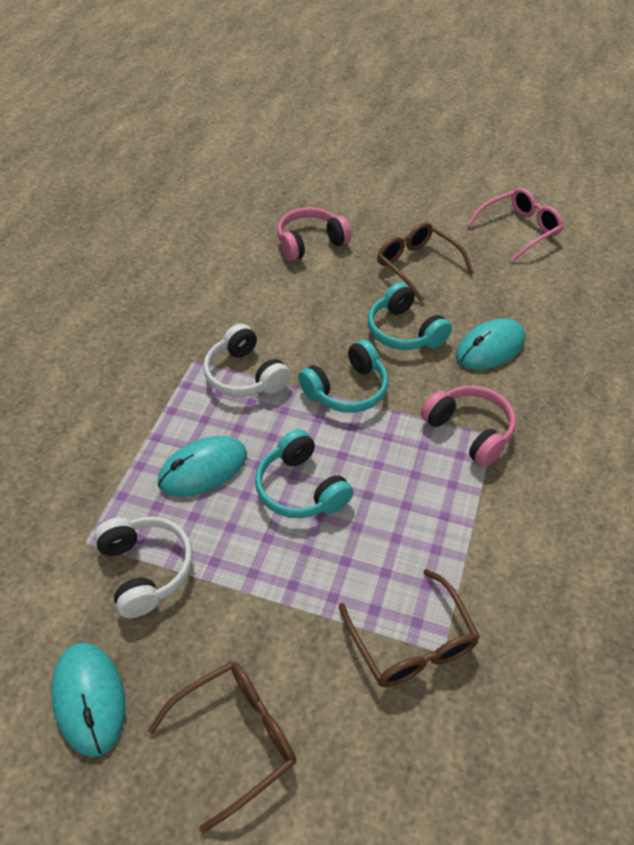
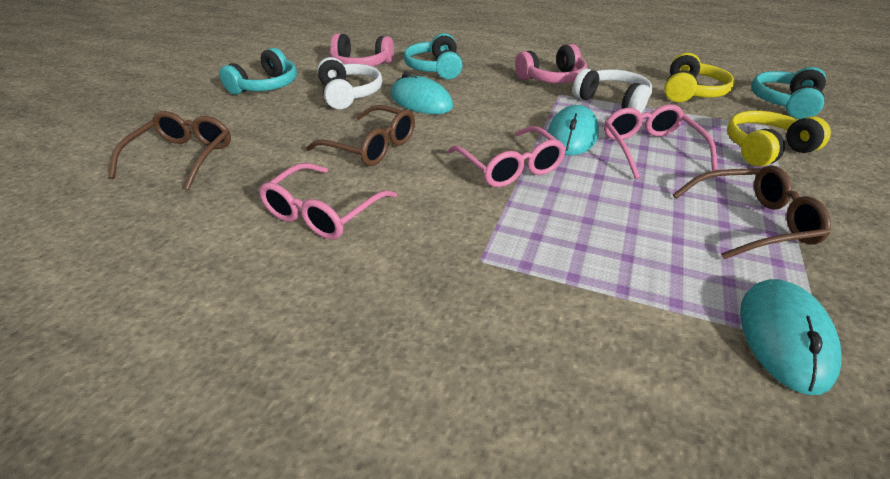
pink glasses: [467,188,563,261] = 1 -> [259,163,397,239] [448,126,566,187] [604,104,718,179] = 3
yellow headphones: none = 0 -> [664,53,735,102] [727,110,831,167] = 2

